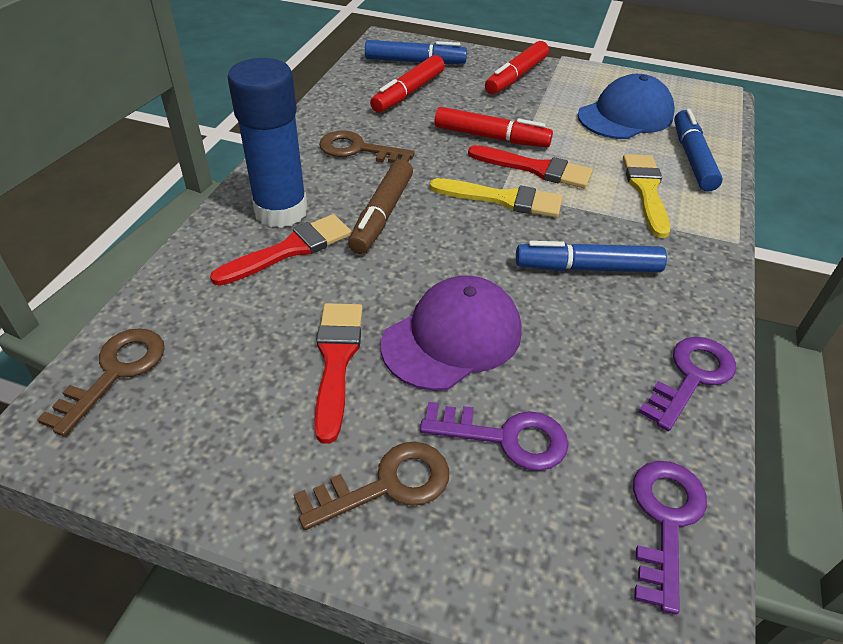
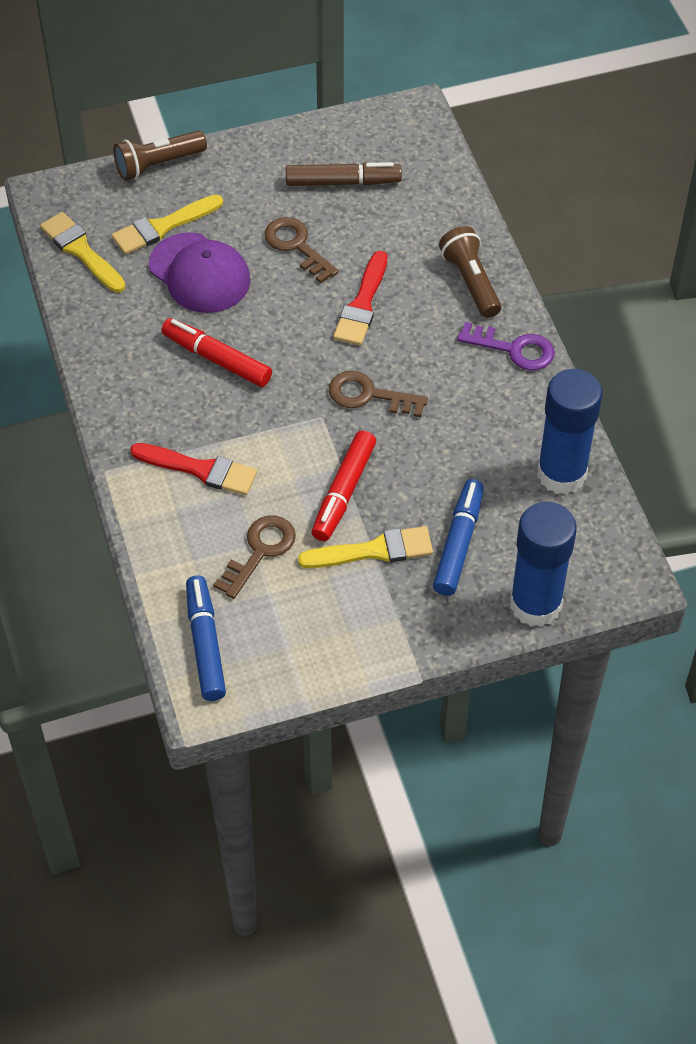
blue cap: [578,74,675,139] = 1 -> none = 0
blue glue stick: [227,58,308,228] = 1 -> [510,502,577,627] [537,369,603,495] = 2
blue marker: [365,40,467,64] [516,241,667,272] [674,109,723,192] = 3 -> [186,575,226,701] [433,479,484,596] = 2
brown flashlight: none = 0 -> [113,130,207,181] [439,226,501,318] = 2
purple key: [420,402,569,471] [633,461,707,615] [639,337,736,431] = 3 -> [457,322,554,371] = 1
red brush: [210,214,351,286] [314,303,363,444] [468,145,593,188] = 3 -> [130,443,257,495] [333,251,387,346] = 2
red marker: [370,55,445,113] [434,107,553,148] [485,41,549,94] = 3 -> [162,318,272,387] [312,431,376,541] = 2
yellow brush: [430,178,562,217] [623,154,670,238] = 2 -> [40,212,125,293] [112,195,223,255] [298,526,433,568] = 3

